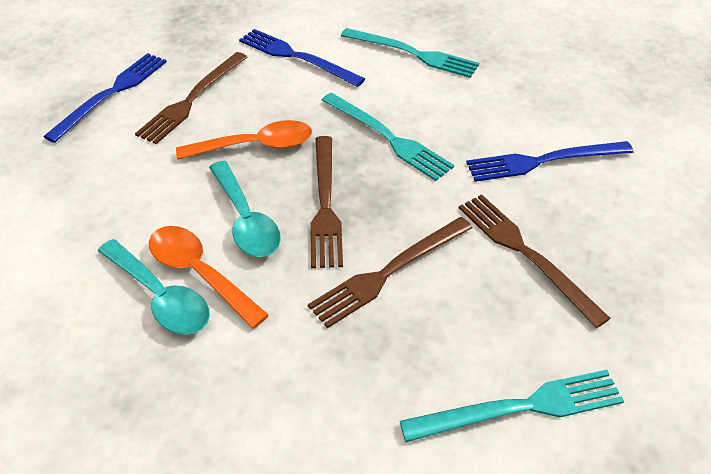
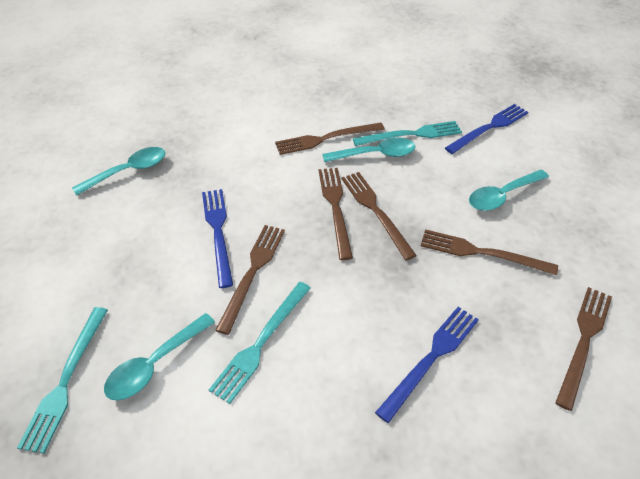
brown fork: [135,52,247,144] [308,217,473,328] [311,136,343,268] [459,194,611,328] = 4 -> [215,225,285,335] [275,122,384,155] [318,168,353,260] [341,172,417,260] [421,229,558,275] [555,287,612,411] = 6
orange spoon: [149,226,269,329] [176,120,312,160] = 2 -> none = 0
turquoise spoon: [98,239,210,335] [209,161,281,257] = 2 -> [72,147,165,195] [104,313,215,401] [322,138,415,162] [469,170,549,211] = 4

